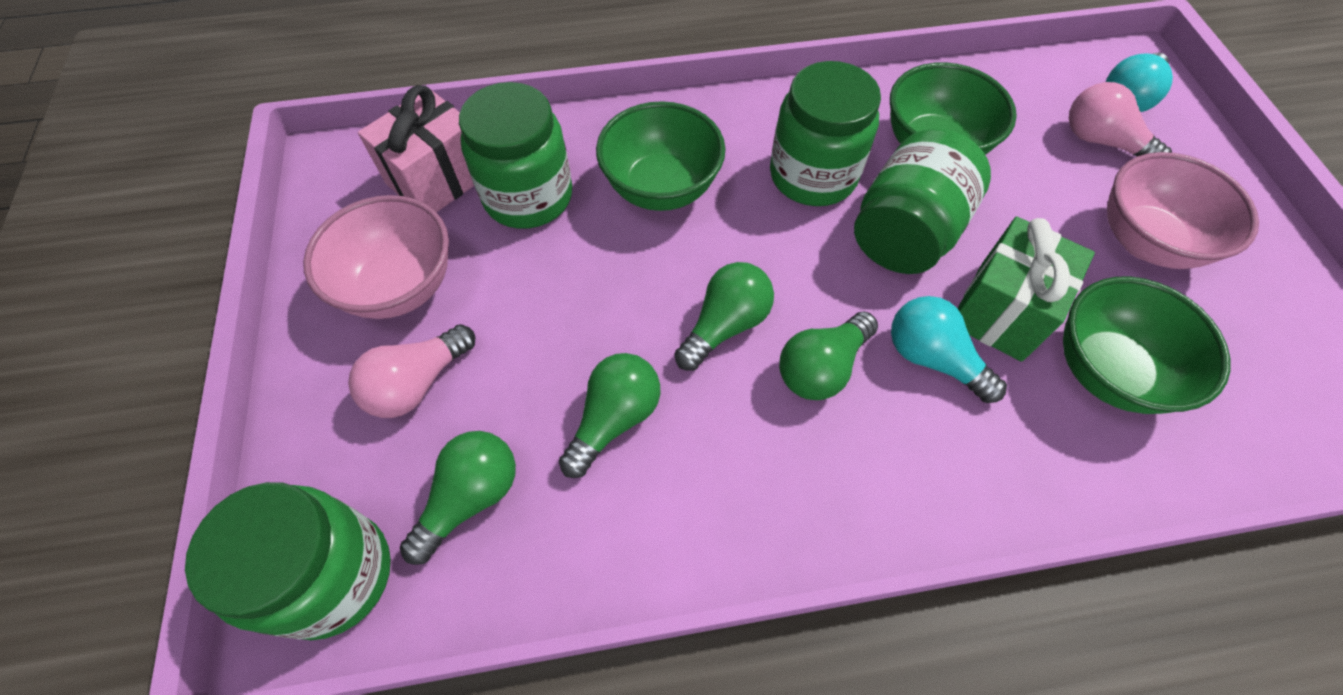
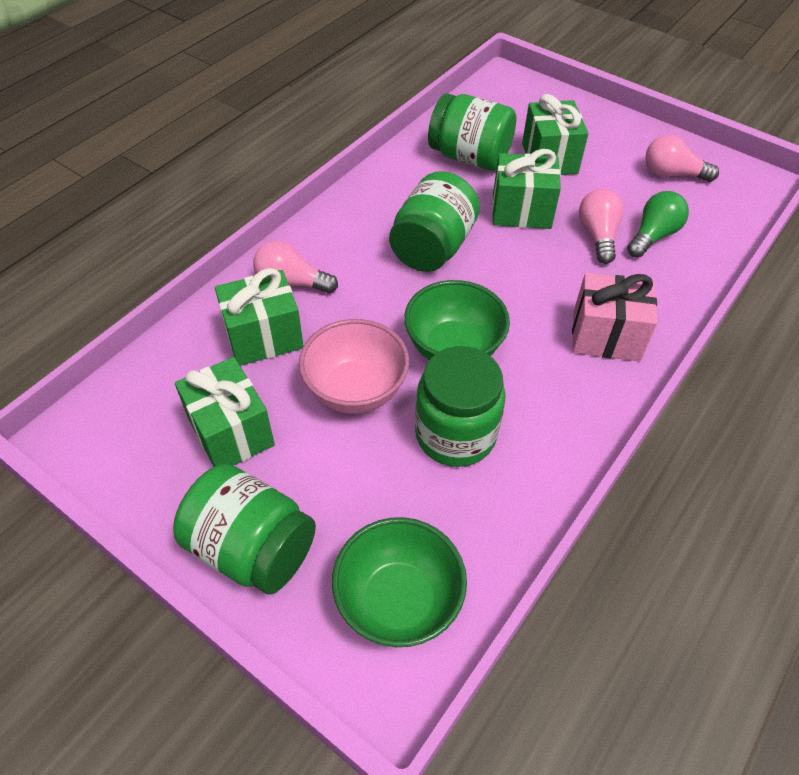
green bowl: [596,101,726,211] [890,62,1017,155] [1063,277,1231,414] = 3 -> [332,517,467,647] [404,280,510,360] = 2
green gift: [958,216,1095,362] = 1 -> [175,357,275,467] [215,268,304,366] [492,149,561,229] [522,94,588,175] = 4
green light bulb: [400,431,516,565] [559,353,660,478] [674,262,774,371] [779,311,878,400] = 4 -> [627,191,689,258] = 1
pink bowl: [303,195,449,319] [1107,152,1259,269] = 2 -> [299,319,409,414] = 1
pink light bulb: [348,324,475,418] [1069,82,1172,157] = 2 -> [253,241,338,293] [579,189,624,264] [645,135,719,182] = 3
turquoise light bulb: [891,296,1007,403] [1106,52,1173,112] = 2 -> none = 0

